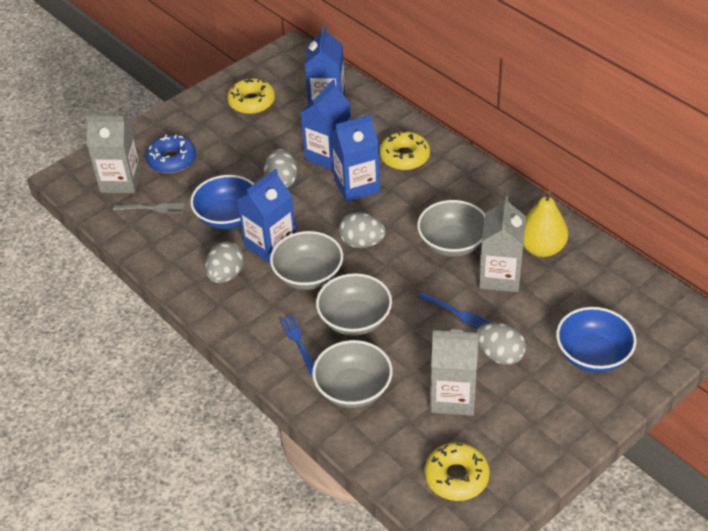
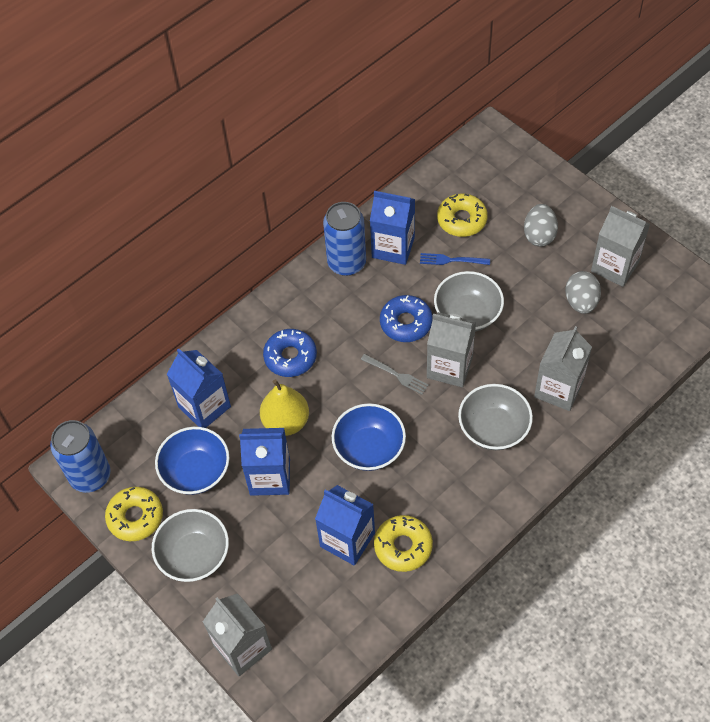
blue can: none = 0 -> [50,420,111,493] [323,202,366,276] = 2
blue donut: [146,135,196,173] = 1 -> [263,329,317,377] [380,295,433,342] = 2
blue fork: [280,315,314,375] [418,292,491,328] = 2 -> [420,253,490,265] = 1
grey bowl: [270,231,343,290] [312,340,393,408] [316,273,392,336] [417,200,485,257] = 4 -> [152,509,229,582] [434,271,504,332] [458,384,533,450] = 3
grey carton: [86,115,142,193] [431,329,479,416] [479,196,526,292] = 3 -> [203,594,272,676] [427,312,476,387] [534,326,592,411] [591,206,650,287] = 4
grey egg: [205,241,244,283] [264,149,298,188] [338,212,386,248] [476,322,526,365] = 4 -> [524,204,558,246] [565,271,601,314] = 2

